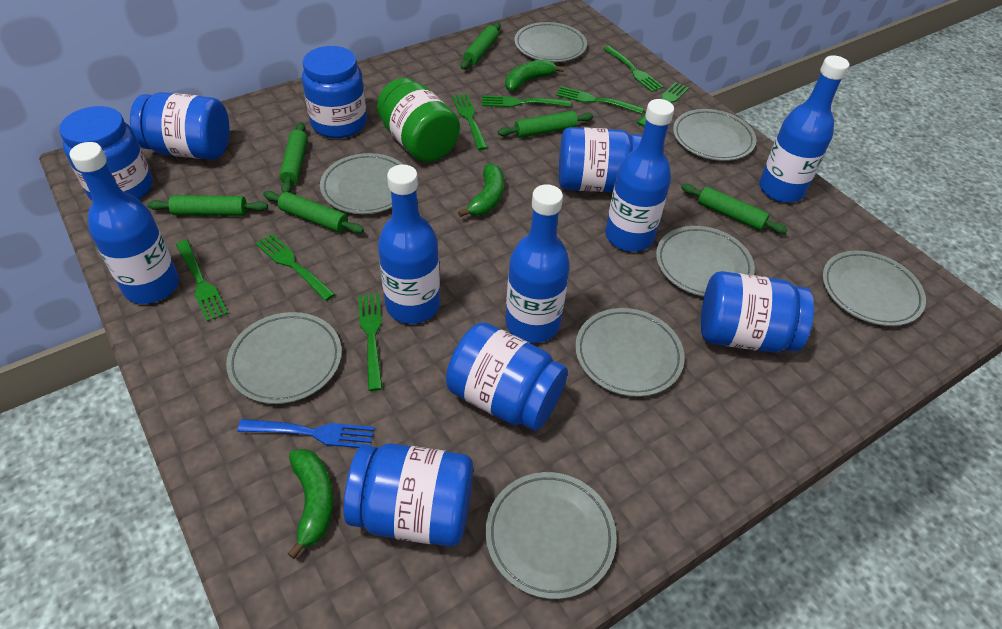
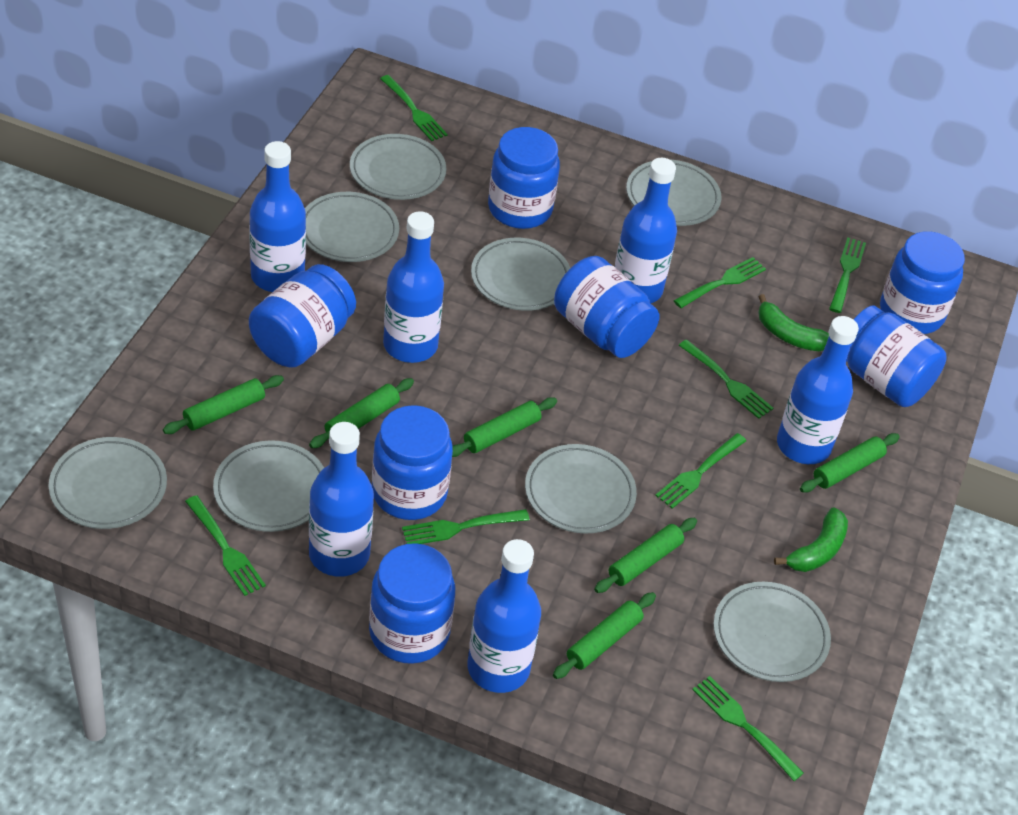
blue bottle: [70,142,179,304] [378,164,440,324] [505,184,570,343] [605,99,674,252] [759,55,849,203] = 5 -> [249,141,306,292] [309,422,374,577] [383,211,444,363] [467,539,541,693] [615,158,677,303] [777,316,859,464] = 6
blue fork: [238,419,374,448] = 1 -> none = 0
green banana: [288,449,334,559] [458,163,504,217] [505,59,564,91] = 3 -> [758,294,829,351] [774,507,848,572] = 2
green jar: [377,78,460,162] = 1 -> none = 0

